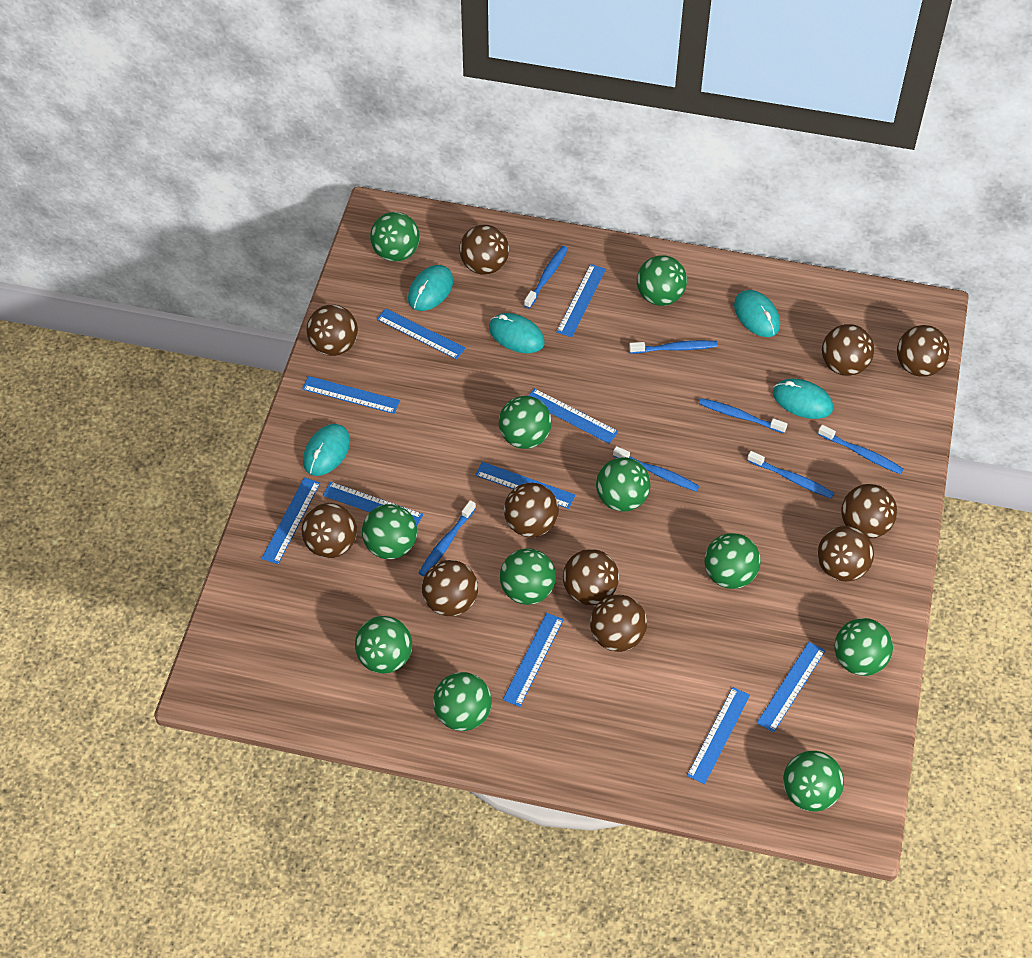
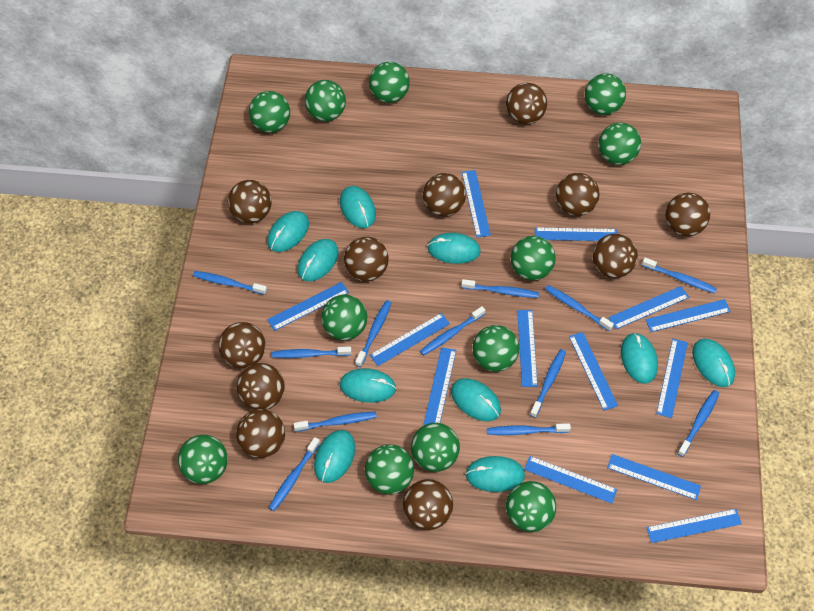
blue ruler: [262,477,320,564] [302,376,400,414] [323,482,423,526] [376,308,466,360] [475,462,575,509] [503,613,564,707] [528,388,618,444] [556,264,606,337] [687,687,750,784] [757,642,825,733] = 10 -> [267,282,349,331] [370,313,450,366] [423,347,456,425] [462,170,491,238] [517,310,538,387] [524,456,617,504] [535,227,617,241] [569,332,618,411] [607,454,701,500] [608,286,689,329] [645,299,731,332] [646,509,742,543] [656,339,688,418] = 13
blue toothbrush: [419,500,476,576] [524,246,568,308] [613,446,700,492] [629,340,718,354] [699,398,787,433] [747,451,834,499] [818,425,904,474] = 7 -> [193,271,267,295] [269,437,320,511] [271,346,352,358] [294,411,377,432] [355,300,391,367] [420,306,485,356] [461,279,539,298] [487,423,571,435] [530,349,566,418] [545,285,614,331] [642,257,717,293] [677,390,719,457] = 12
green ball: [355,616,412,673] [362,504,417,559] [370,212,420,262] [433,672,492,731] [499,396,552,449] [500,548,556,605] [596,457,651,512] [637,255,687,306] [704,533,761,589] [783,751,844,812] [834,618,893,676] = 11 -> [178,435,228,484] [249,91,290,133] [305,80,346,121] [321,294,367,341] [365,444,414,494] [369,62,410,103] [411,423,460,472] [473,325,519,372] [506,481,556,532] [511,236,556,280] [585,73,626,115] [598,122,641,165] = 12
turquoise mouse: [303,424,350,476] [408,265,453,311] [489,313,545,353] [734,290,780,337] [773,379,833,419] = 5 -> [267,211,309,252] [297,239,339,281] [314,430,355,483] [340,186,376,228] [340,368,396,403] [427,233,481,264] [451,378,501,421] [465,456,525,492] [621,333,658,384] [692,339,735,387] = 10

